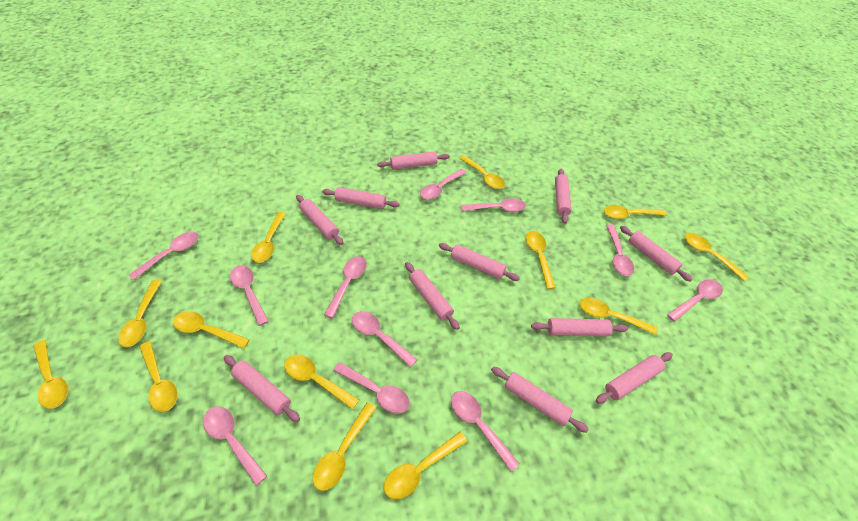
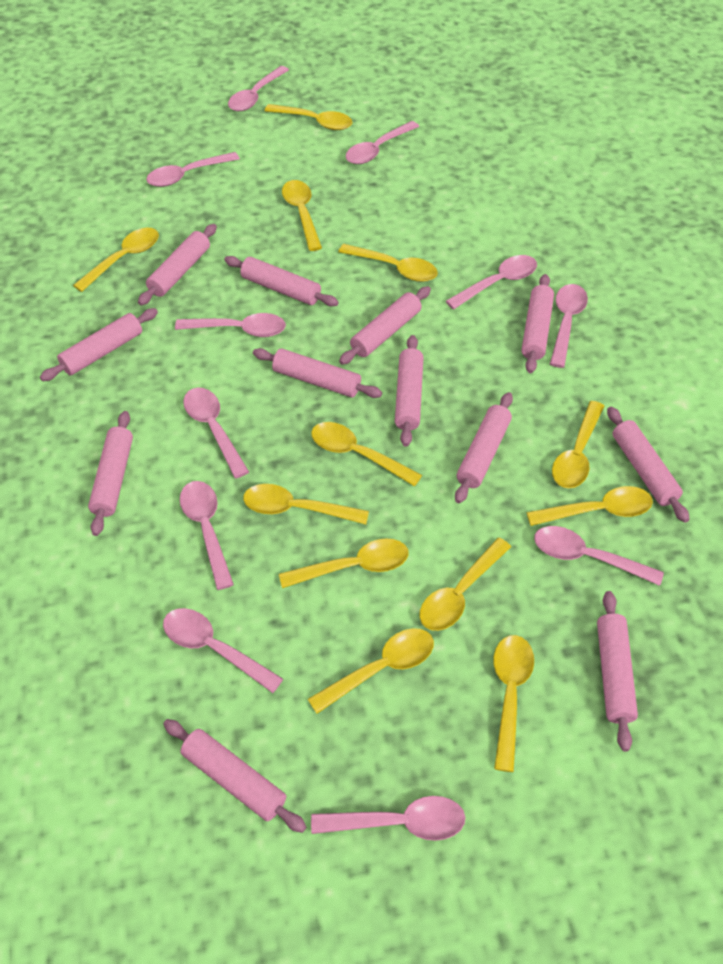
pink rolling pin: [224,355,300,422] [296,195,343,245] [322,187,399,209] [377,151,450,170] [405,262,460,330] [439,243,520,281] [491,367,589,433] [531,318,628,337] [555,169,571,224] [596,352,673,404] [620,226,693,282] = 11 -> [40,308,158,381] [88,411,133,536] [138,224,217,305] [163,719,306,833] [224,256,339,306] [253,348,382,398] [339,286,431,365] [395,335,423,447] [455,392,513,503] [521,274,554,373] [597,591,638,752] [607,407,690,523] = 12
yellow spoon: [33,340,68,409] [119,280,162,347] [139,341,178,412] [173,311,250,348] [251,212,286,263] [284,355,359,410] [313,402,376,491] [384,432,467,499] [460,156,505,189] [526,231,556,289] [580,298,657,335] [604,205,666,219] [685,233,749,281] = 13 -> [73,227,159,292] [243,484,369,524] [265,104,352,130] [279,538,409,588] [282,180,322,251] [308,628,434,714] [311,422,422,487] [338,244,438,282] [419,538,511,631] [493,635,534,772] [527,486,653,526] [552,401,604,488] = 12

